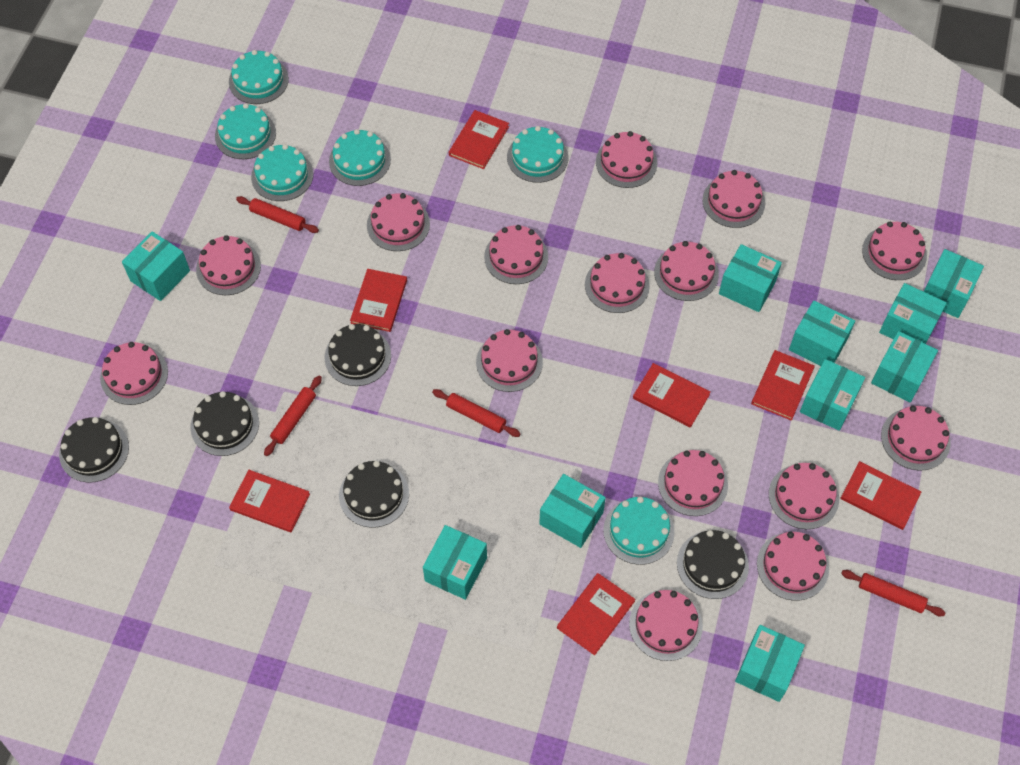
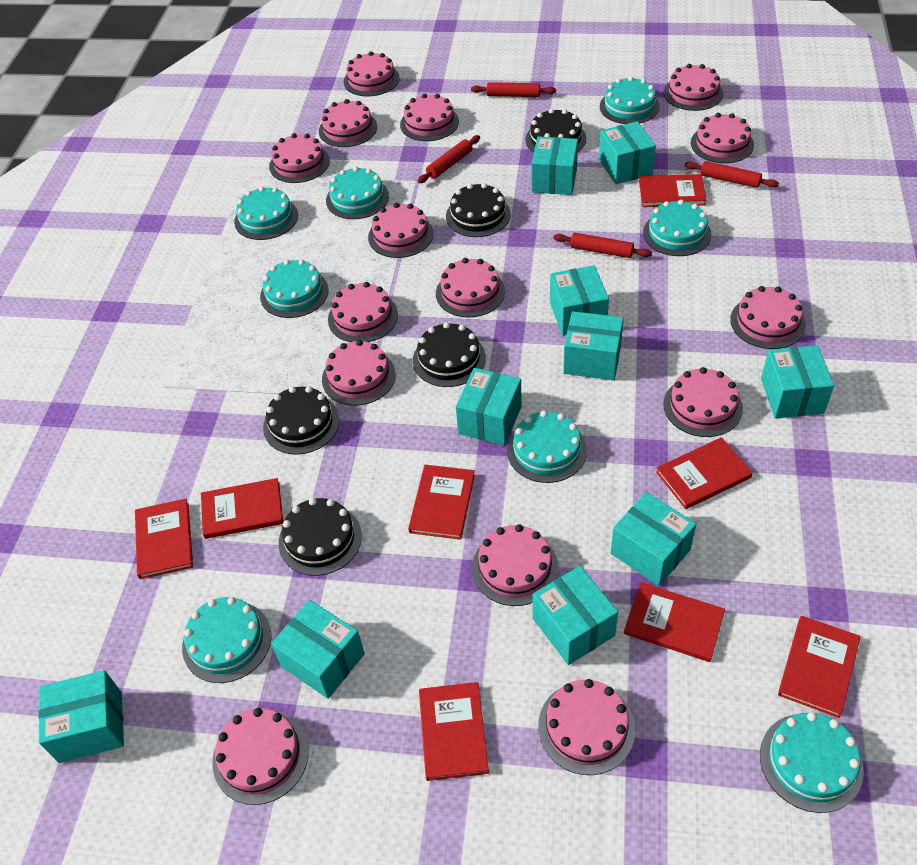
red book: [229,470,310,532] [350,269,407,332] [449,110,509,169] [557,573,635,655] [633,363,710,428] [751,350,815,421] [840,461,921,530] = 7 -> [135,499,193,579] [201,478,283,539] [408,465,475,540] [419,682,489,781] [624,582,725,662] [639,174,707,207] [656,437,753,509] [778,616,861,718] = 8
turquoise cake: [215,103,276,159] [229,50,289,104] [251,144,314,201] [329,129,391,186] [507,126,568,183] [603,496,675,565] = 6 -> [182,597,271,683] [234,186,298,240] [260,259,329,318] [326,167,389,219] [507,411,587,483] [600,76,659,124] [643,200,711,256] [760,712,864,813] = 8

